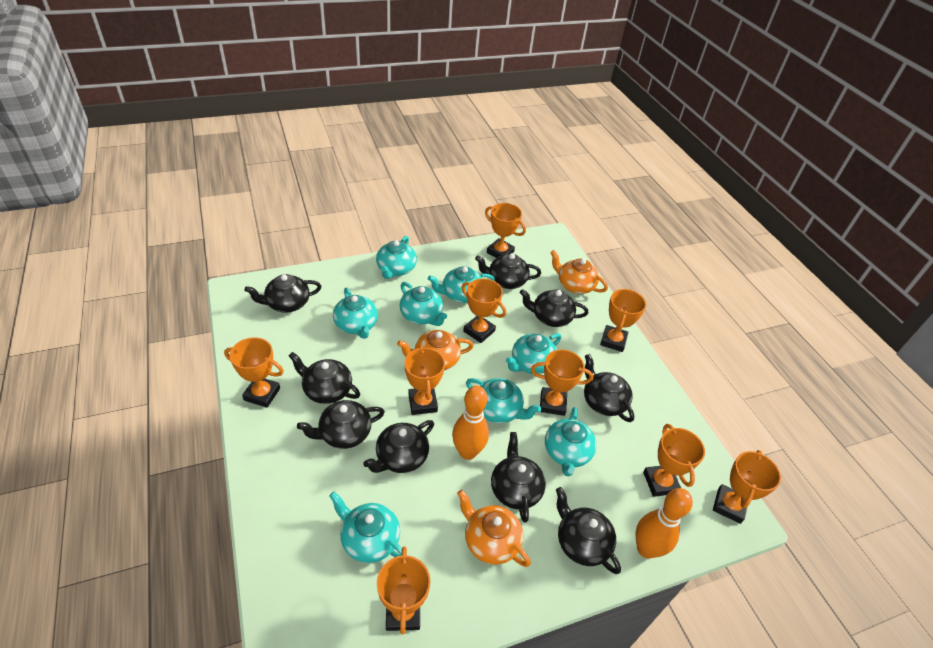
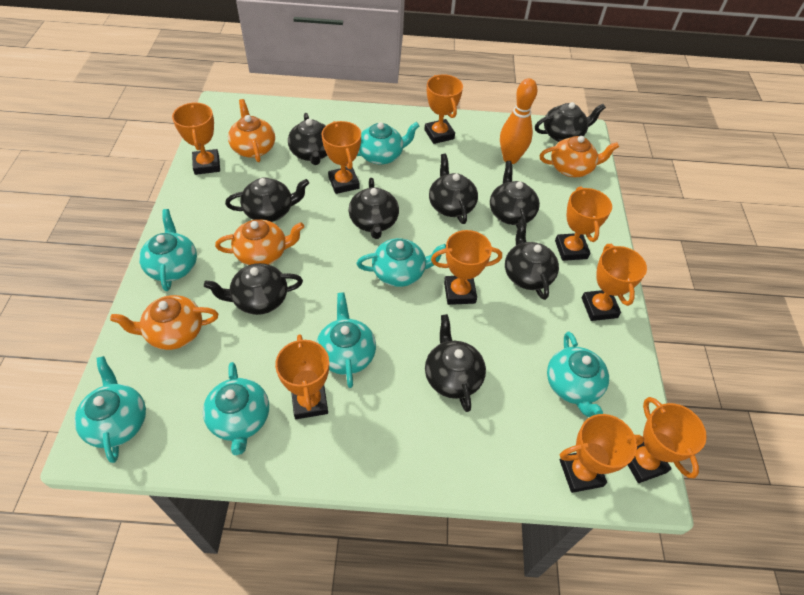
orange bowling pin: [452,386,489,460] [635,488,693,559] = 2 -> [500,78,537,164] = 1
orange teapot: [397,330,474,370] [457,490,531,567] [550,250,608,294] = 3 -> [110,295,218,350] [215,219,304,265] [228,99,275,162] [540,136,619,177] = 4
turquoise teapot: [329,492,402,563] [333,288,378,339] [376,236,417,279] [400,282,447,326] [428,266,495,303] [466,378,541,423] [506,333,561,374] [545,407,597,477] = 8 -> [74,356,146,463] [139,209,197,291] [203,362,269,455] [316,292,376,388] [357,122,419,164] [357,238,446,287] [547,332,609,417] = 7

